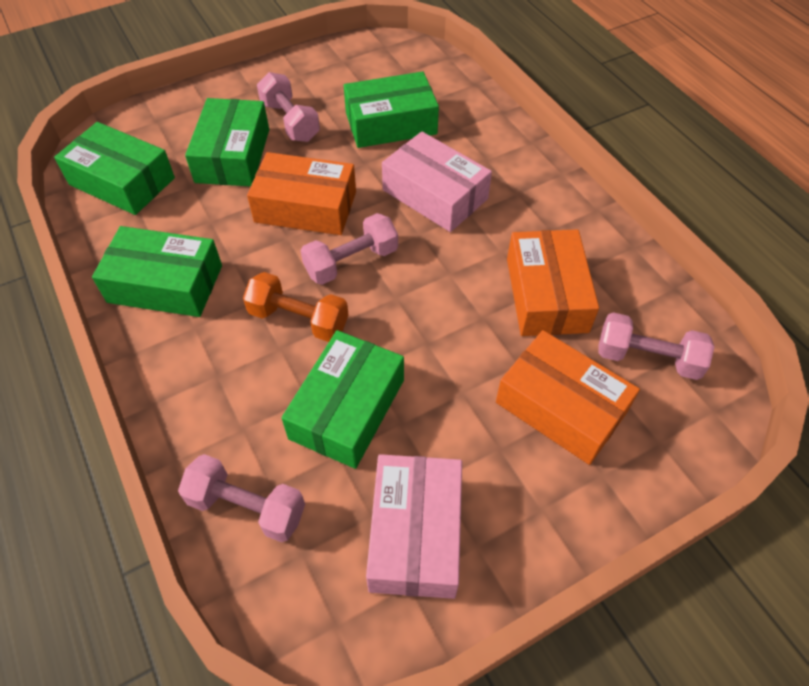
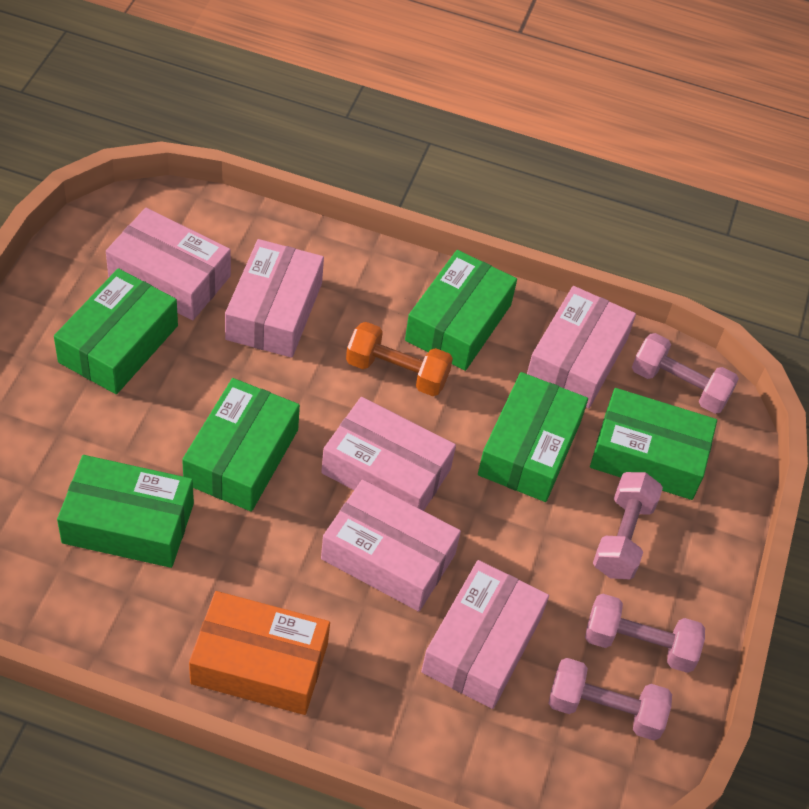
green box: [54,122,175,215] [92,226,222,317] [185,98,269,187] [282,330,404,469] [344,71,439,148] = 5 -> [54,268,178,394] [57,455,194,568] [182,378,300,512] [405,250,517,371] [478,372,588,502] [590,388,717,500] = 6
orange box: [247,152,356,235] [496,330,640,465] [507,229,599,336] = 3 -> [189,591,330,715] = 1
pink box: [366,454,462,599] [382,131,492,232] = 2 -> [106,208,231,320] [225,239,324,358] [321,397,456,511] [321,479,461,612] [421,560,549,709] [527,286,636,408] = 6

